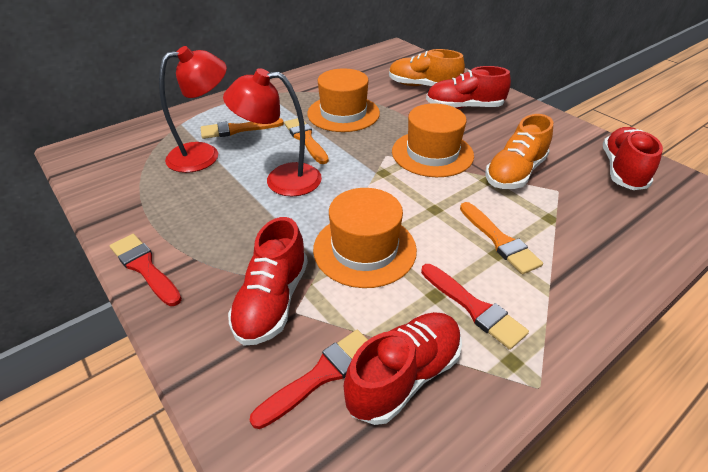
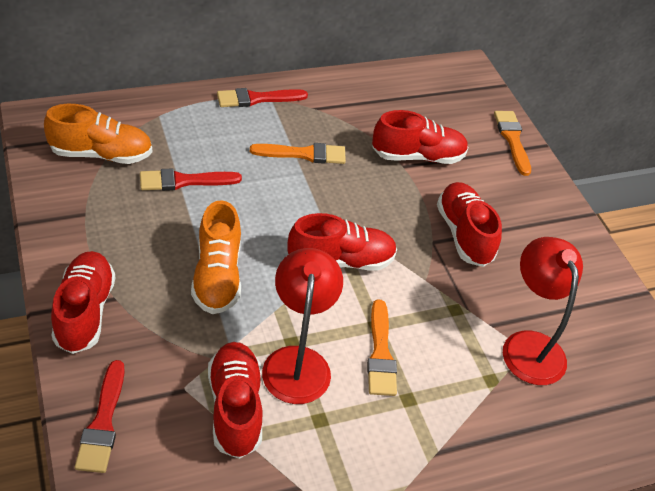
orange hat: [307,68,380,132] [313,188,417,288] [392,103,474,177] = 3 -> none = 0
red shoe: [228,217,308,345] [344,312,462,425] [426,66,511,109] [603,127,663,190] = 4 -> [51,251,116,354] [208,342,263,459] [288,213,397,271] [372,110,469,164] [437,182,502,267] = 5

